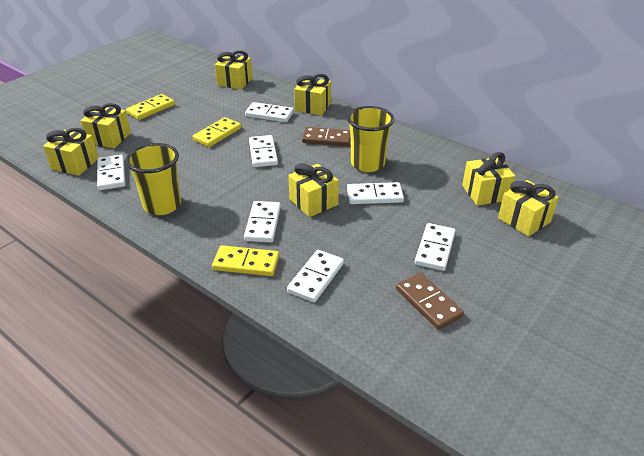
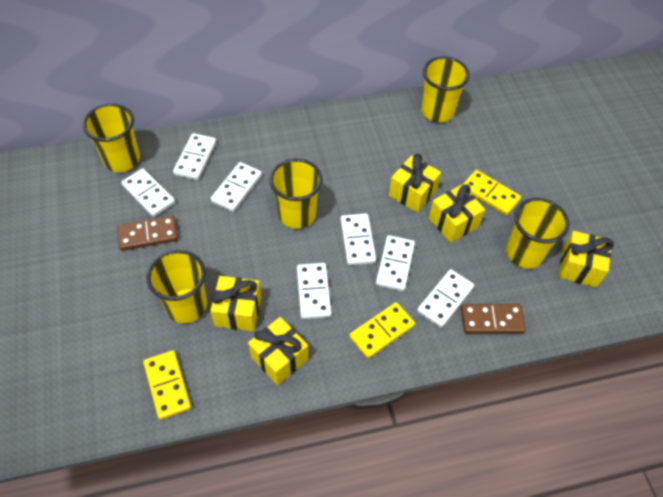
yellow cup: [126,143,181,215] [347,106,394,172] = 2 -> [83,103,140,172] [146,250,207,323] [269,158,323,229] [421,56,470,122] [506,198,569,269] = 5
yellow gift: [43,128,98,176] [81,103,131,148] [215,50,253,90] [288,163,339,217] [294,74,331,116] [462,152,515,206] [498,180,559,237] = 7 -> [210,276,262,331] [248,317,308,385] [389,154,441,213] [429,184,485,243] [559,231,614,288] = 5

